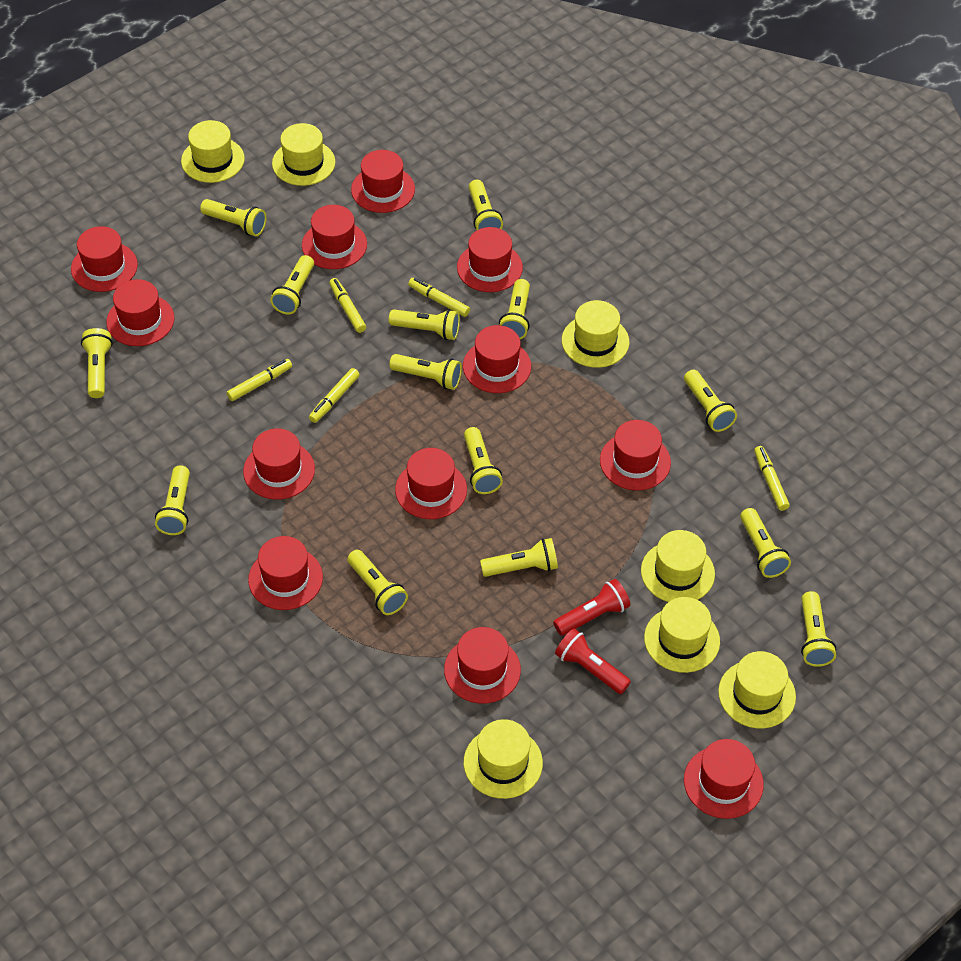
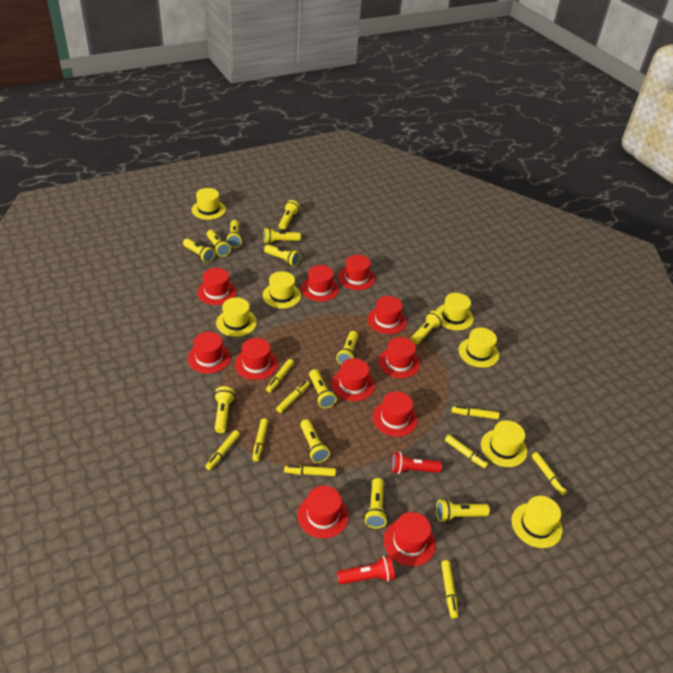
red hat: [71,226,138,292] [106,279,174,346] [243,428,315,500] [248,536,323,610] [302,205,367,269] [351,150,415,213] [395,448,467,519] [444,627,521,704] [457,227,523,292] [463,325,531,393] [600,420,671,490] [684,739,764,819] = 12 -> [188,332,231,374] [197,268,236,305] [235,338,278,380] [297,486,349,539] [301,265,339,302] [331,358,375,401] [338,255,375,290] [367,296,407,334] [373,391,418,437] [378,337,420,378] [384,512,436,566] = 11
yellow flashlight: [81,328,113,398] [155,465,190,535] [200,199,266,236] [270,255,314,314] [347,550,408,615] [389,309,460,340] [389,354,462,390] [464,427,503,494] [469,180,503,230] [480,538,558,577] [499,279,530,339] [684,370,737,432] [740,508,791,578] [801,591,836,667] = 14 -> [183,238,215,263] [207,230,231,257] [214,386,235,433] [226,220,242,248] [264,228,301,244] [264,245,301,266] [279,200,300,230] [300,419,330,463] [309,369,337,409] [336,331,358,365] [364,478,388,529] [411,311,443,345] [436,499,490,523] = 13
yellow marker: [227,359,292,401] [309,368,360,423] [329,278,366,333] [408,278,470,317] [754,446,790,511] = 5 -> [205,430,240,470] [252,418,268,461] [266,359,294,393] [276,380,310,413] [284,465,336,476] [441,560,458,618] [445,435,488,469] [452,406,499,419] [532,452,567,495] = 9

